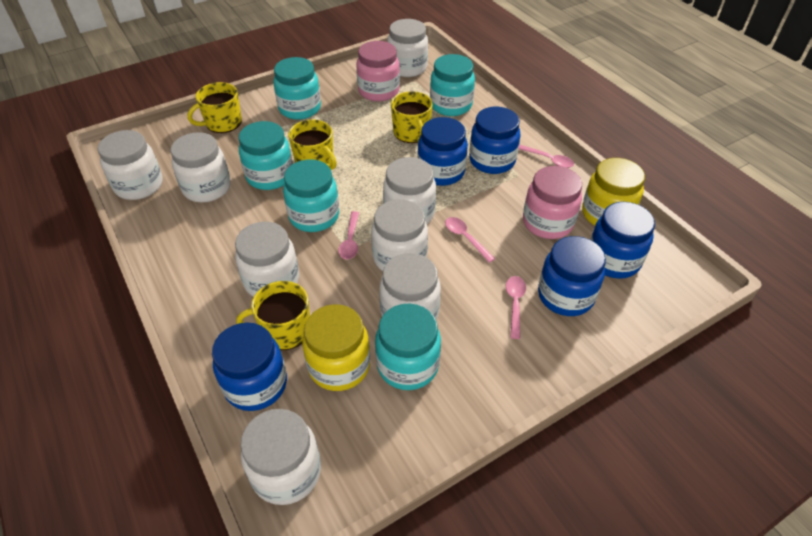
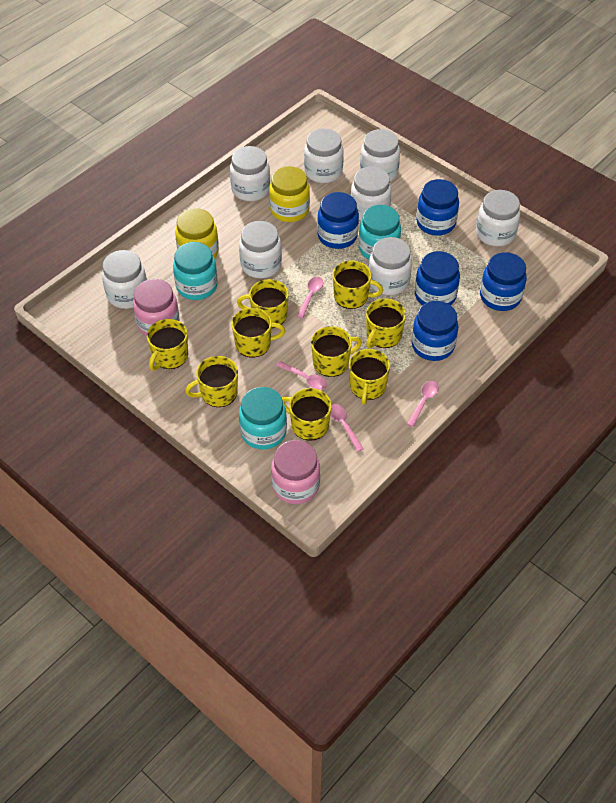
turquoise jar: [239,121,293,190] [273,57,321,120] [283,159,339,232] [375,304,441,390] [430,54,475,116] = 5 -> [173,242,218,300] [239,387,287,450] [359,205,401,259] = 3
yellow mug: [187,82,242,133] [236,281,310,350] [288,120,337,170] [391,91,433,143] = 4 -> [147,319,188,371] [185,356,238,407] [231,308,285,357] [237,279,289,328] [282,388,332,441] [311,326,362,377] [333,260,383,309] [349,349,390,405] [366,299,406,348] = 9

